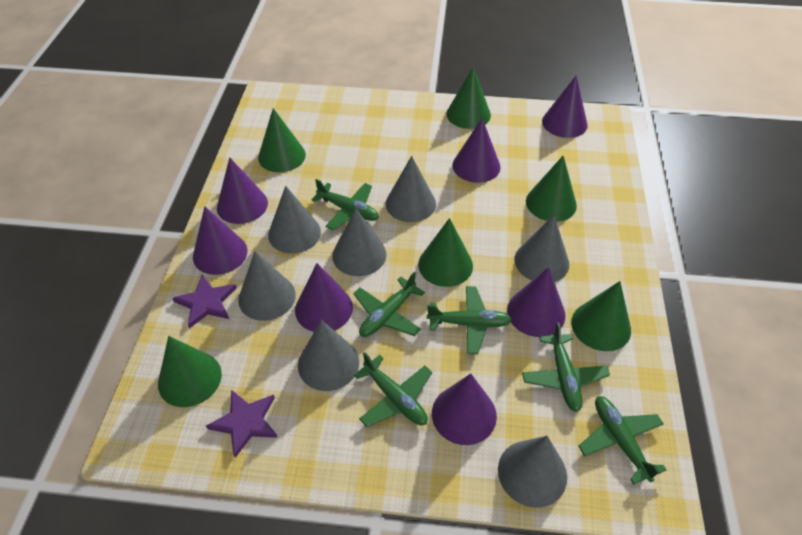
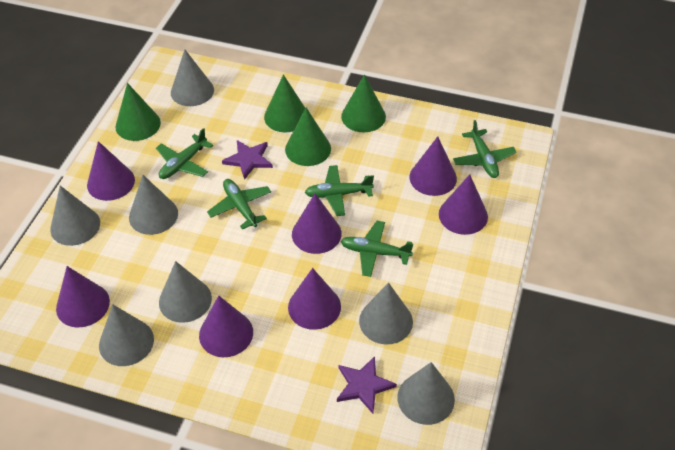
green cone: [158,336,222,407] [258,108,306,172] [418,218,473,287] [446,67,491,129] [526,156,577,222] [571,281,631,351] = 6 -> [115,83,161,141] [264,75,305,133] [285,108,331,166] [341,74,386,132] = 4
green plane: [311,179,379,230] [353,272,425,337] [354,352,432,427] [427,286,512,354] [522,322,610,412] [578,396,666,484] = 6 -> [156,128,213,179] [207,179,271,229] [305,165,374,216] [341,221,413,277] [453,120,517,178] = 5

